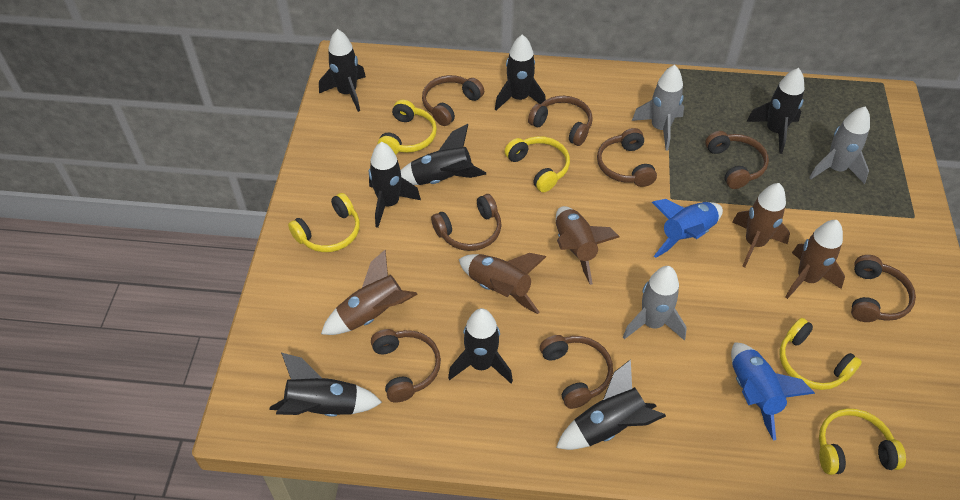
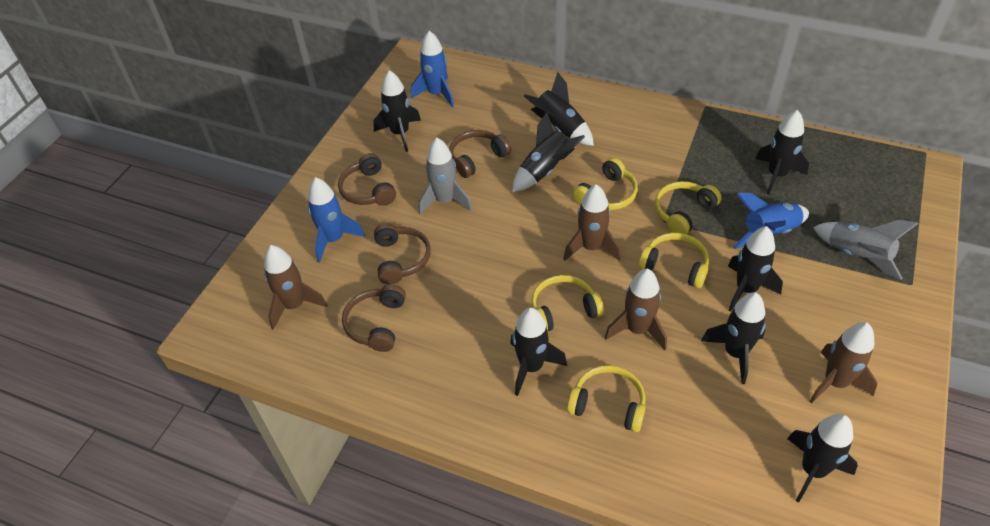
blue rocket: [652,199,723,258] [731,343,815,441] = 2 -> [308,177,365,263] [411,31,454,107] [733,193,809,249] = 3
brown headphones: [371,329,441,403] [422,75,484,126] [431,194,502,251] [528,96,593,146] [540,335,613,409] [597,128,657,187] [705,131,769,189] [851,255,916,322] = 8 -> [338,153,396,206] [342,284,406,352] [374,223,431,284] [449,130,511,178] = 4
brown rocket: [321,250,418,335] [459,253,546,314] [556,206,620,285] [732,183,790,267] [785,220,845,299] = 5 -> [264,245,327,330] [563,184,621,261] [605,269,667,350] [810,322,878,403] = 4
grey rocket: [623,266,687,340] [632,65,684,151] [809,106,870,184] = 3 -> [419,138,472,214] [813,220,918,280] = 2

